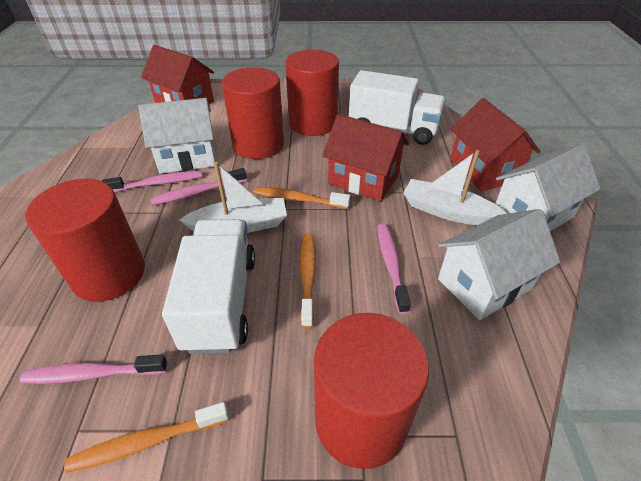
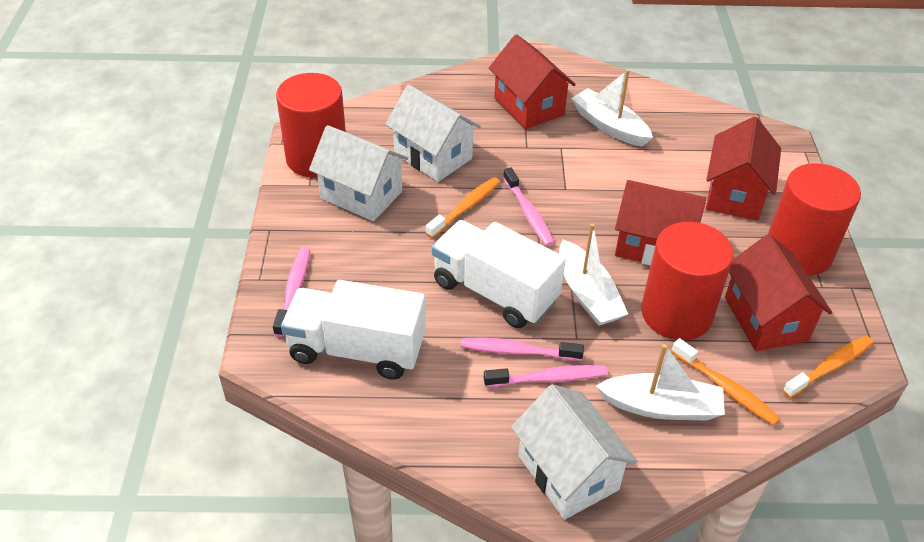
red cylinder: [26,179,145,302] [222,67,284,159] [285,50,339,136] [314,313,429,469] = 4 -> [276,73,346,178] [641,222,734,340] [768,163,861,276] = 3
red house: [141,45,214,104] [322,114,409,201] [450,98,540,191] = 3 -> [489,34,576,129] [615,180,706,266] [706,116,781,221] [725,234,832,351] = 4
white boat: [180,162,287,233] [403,150,507,225] = 2 -> [559,223,628,326] [571,69,653,147] [596,344,725,421] = 3

